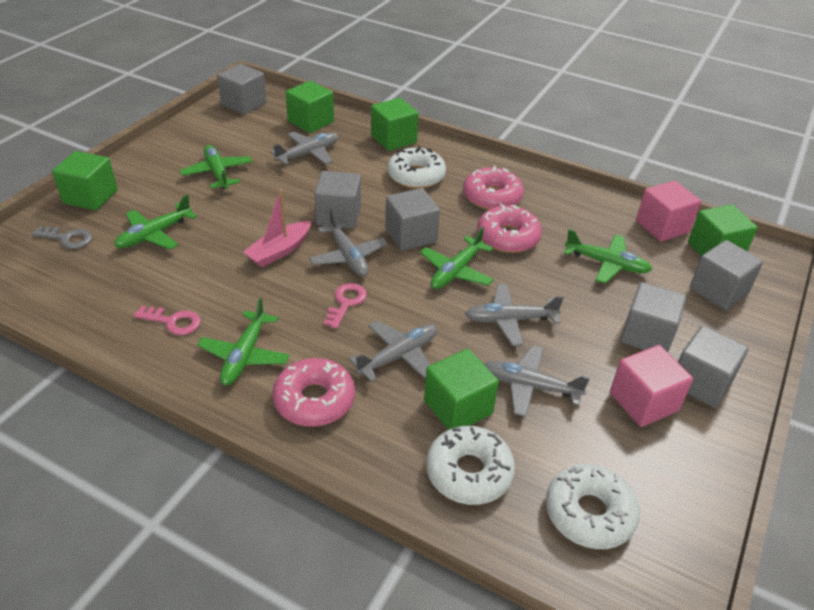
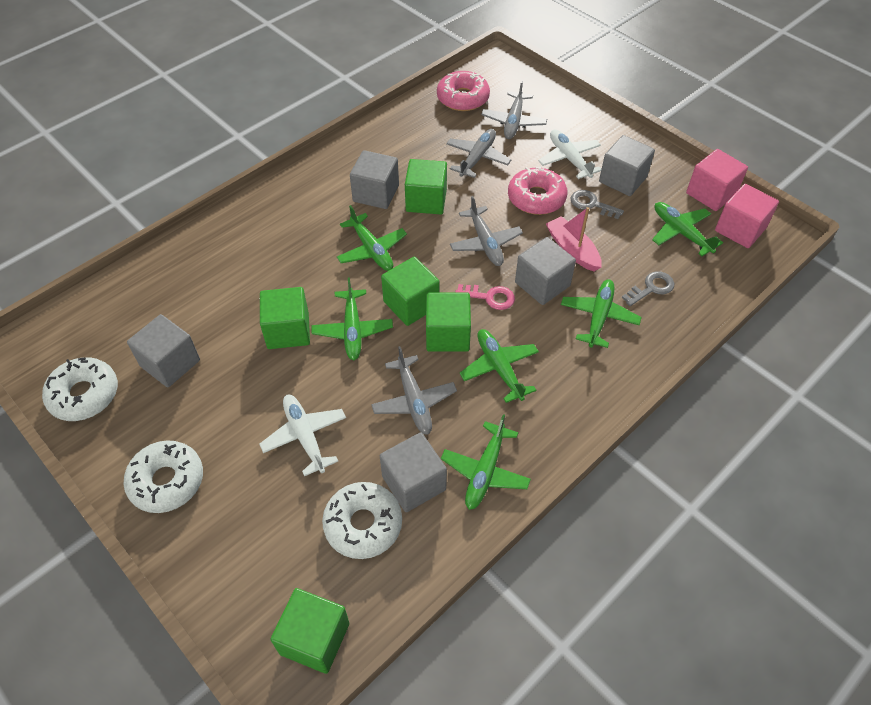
green plane: [114,194,197,250] [180,145,252,189] [197,298,290,386] [420,227,494,289] [564,229,652,284] = 5 -> [311,277,393,360] [337,205,407,271] [441,414,531,510] [460,329,539,403] [561,279,642,348] [652,202,723,256] = 6
grey cube: [217,64,267,114] [314,171,361,228] [385,188,440,251] [620,282,686,352] [678,325,749,408] [690,240,763,310] = 6 -> [127,314,200,387] [350,150,399,209] [380,432,447,512] [515,237,576,305] [599,135,655,196] = 5
grey key: [32,226,92,249] = 1 -> [570,190,624,219] [622,271,674,306] = 2
grey plane: [270,132,338,165] [309,209,387,277] [349,321,437,382] [465,284,564,346] [484,345,590,417] = 5 -> [371,346,457,435] [446,129,511,178] [450,196,523,266] [481,80,547,139] = 4
pink donut: [272,358,355,427] [463,165,524,210] [477,204,542,253] = 3 -> [437,71,490,111] [508,167,567,215] = 2
pink key: [134,306,201,335] [323,283,367,329] = 2 -> [455,284,515,310] = 1
white plane: none = 0 -> [259,395,346,476] [538,130,601,179] = 2

